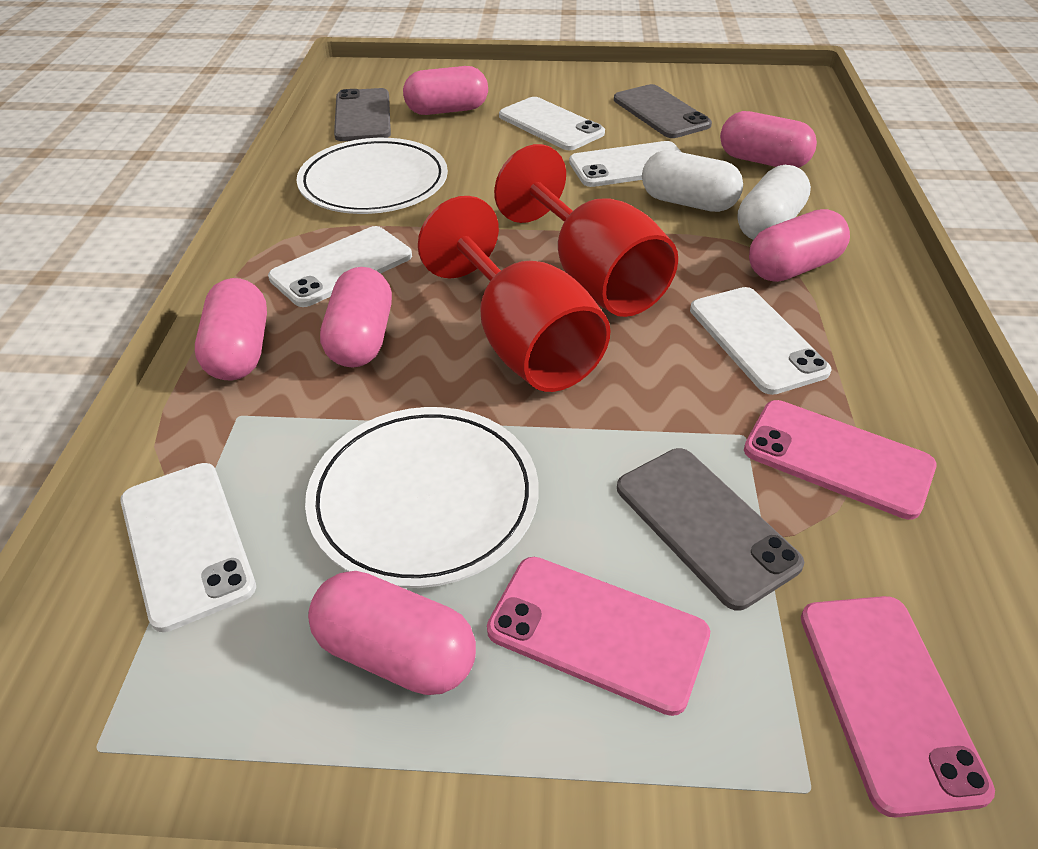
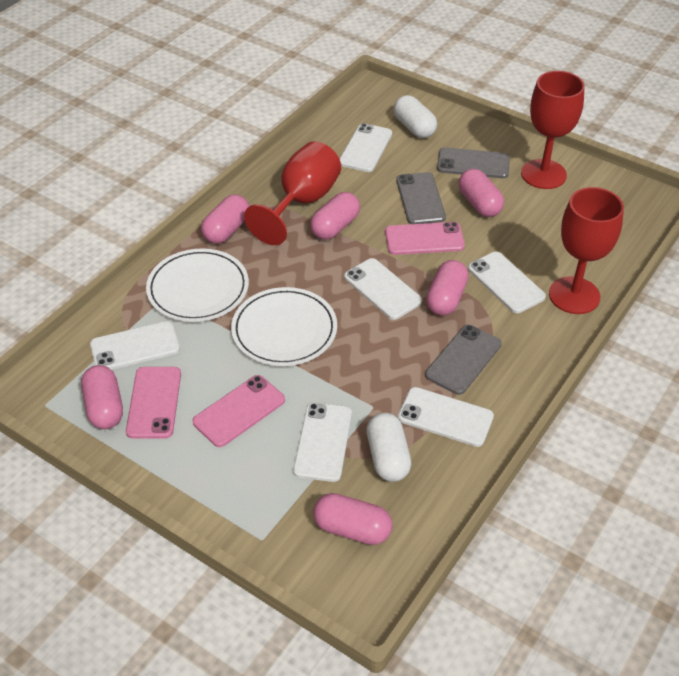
red goblet: [418,196,611,392] [494,144,678,317] = 2 -> [244,141,341,245] [521,71,585,189] [549,187,624,314] = 3
white phone: [120,463,256,632] [268,226,412,307] [499,97,605,150] [569,141,681,187] [690,287,831,395] = 5 -> [90,321,180,370] [293,402,352,482] [340,123,392,172] [344,258,422,320] [398,387,494,447] [468,252,546,313] = 6

